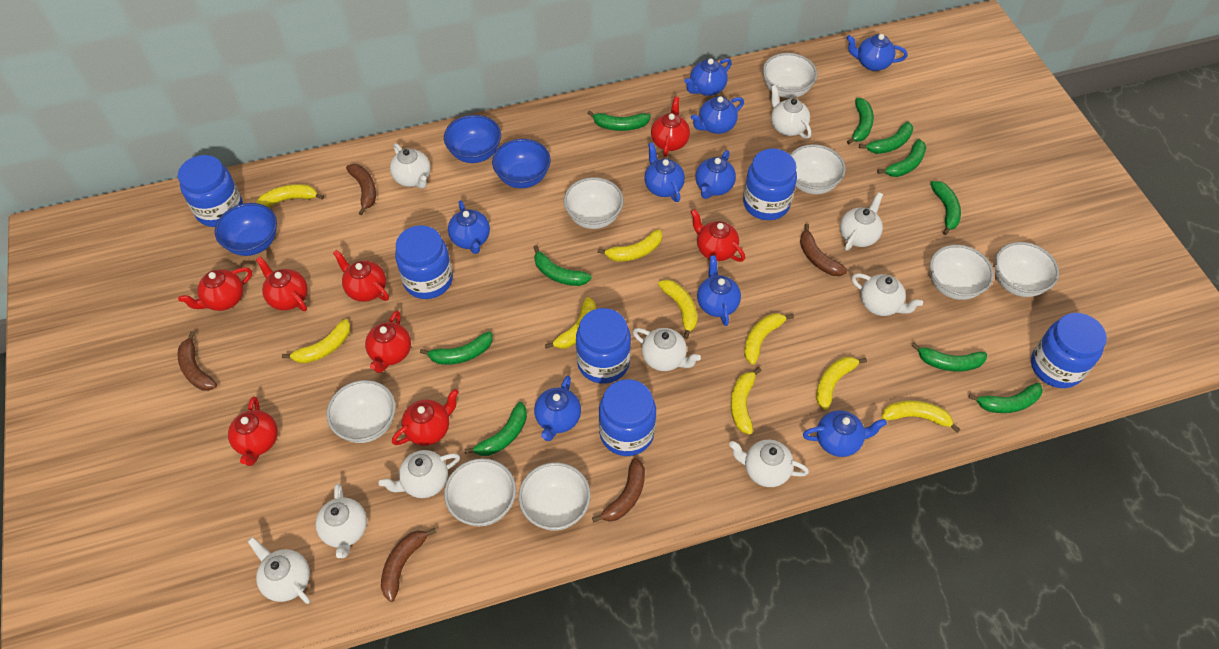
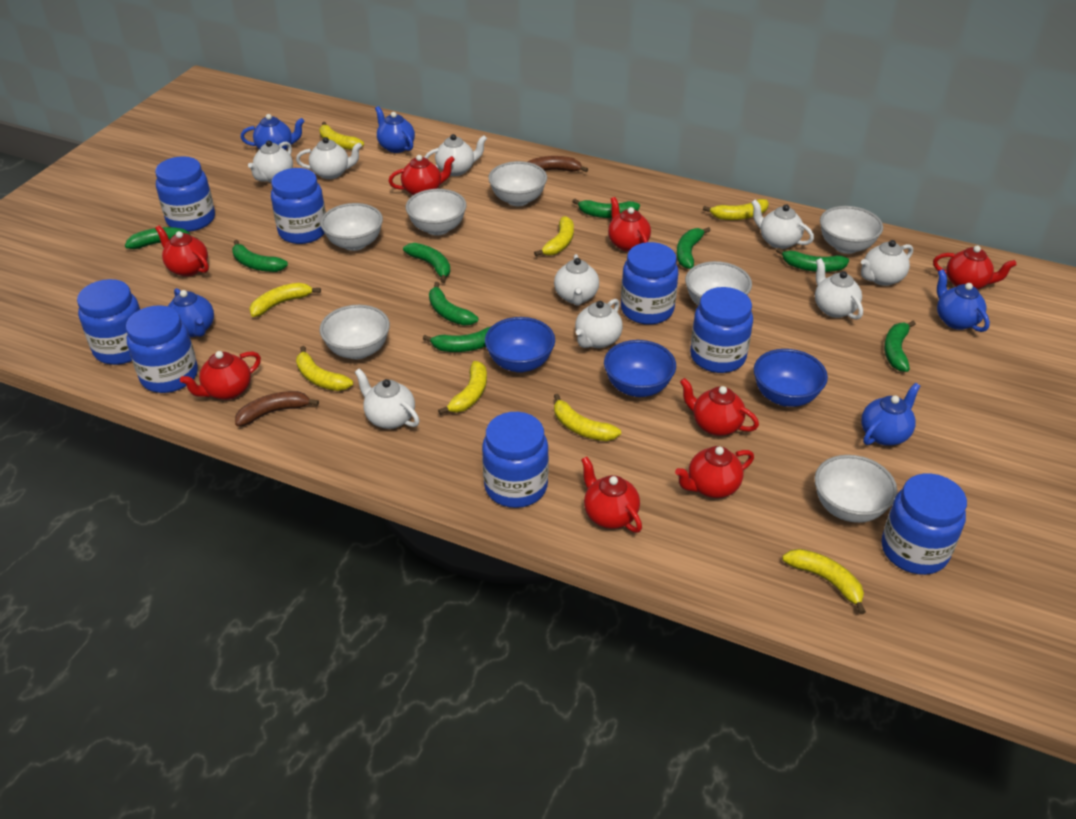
blue jar: [178,155,243,227] [395,225,453,299] [576,308,631,384] [599,379,656,456] [743,149,797,220] [1031,313,1107,388] = 6 -> [77,279,140,365] [126,305,198,393] [155,156,215,232] [271,168,326,244] [482,412,549,508] [621,242,678,325] [690,287,753,373] [882,473,967,575] = 8
blue teapot: [448,200,490,254] [534,375,581,441] [644,142,685,202] [684,58,732,96] [691,96,744,134] [695,150,736,199] [697,255,741,326] [803,410,887,457] [846,34,907,71] = 9 -> [168,288,214,337] [240,114,305,150] [375,106,415,153] [861,383,920,446] [937,269,990,332] = 5
brown banana: [177,331,217,391] [346,164,376,215] [381,528,437,602] [592,458,645,523] [800,224,847,276] = 5 -> [235,391,319,426] [528,156,588,172] = 2
green banana: [420,331,493,365] [465,402,527,456] [533,245,592,286] [587,110,651,131] [847,98,874,145] [859,121,913,154] [877,139,926,177] [911,343,987,372] [930,181,961,235] [968,383,1043,413] = 10 -> [125,227,198,249] [232,240,288,272] [403,243,450,283] [423,327,491,352] [429,282,478,325] [572,198,640,218] [677,227,711,269] [776,248,849,272] [884,321,916,372] = 9
white bowl: [326,380,396,443] [444,458,516,526] [518,462,591,531] [564,177,624,229] [763,53,817,98] [790,144,846,194] [930,245,994,300] [995,242,1059,297] = 8 -> [320,203,383,251] [320,305,390,359] [406,189,467,236] [488,161,547,206] [685,261,752,305] [814,455,898,523] [820,206,883,254] = 7
yellow banana: [256,184,324,208] [282,319,351,364] [545,297,596,349] [597,229,662,262] [658,280,697,339] [731,367,762,435] [744,313,794,365] [816,357,867,410] [882,400,961,433] = 9 -> [249,283,321,317] [296,346,353,391] [319,122,364,150] [438,361,487,415] [534,216,574,256] [554,394,621,441] [703,199,769,220] [782,549,866,614] = 8

